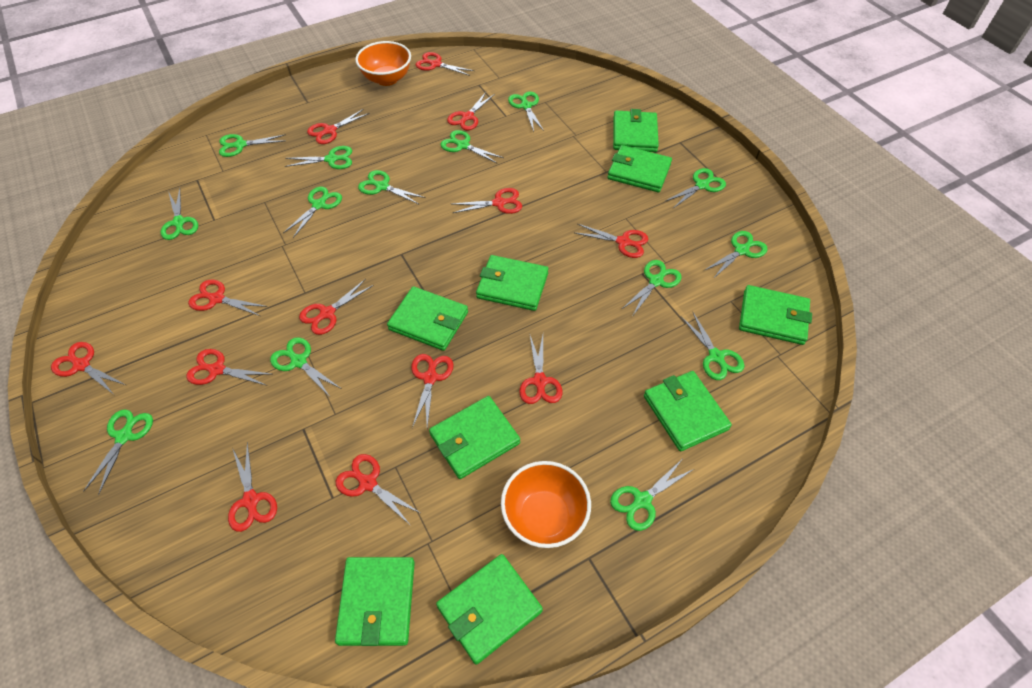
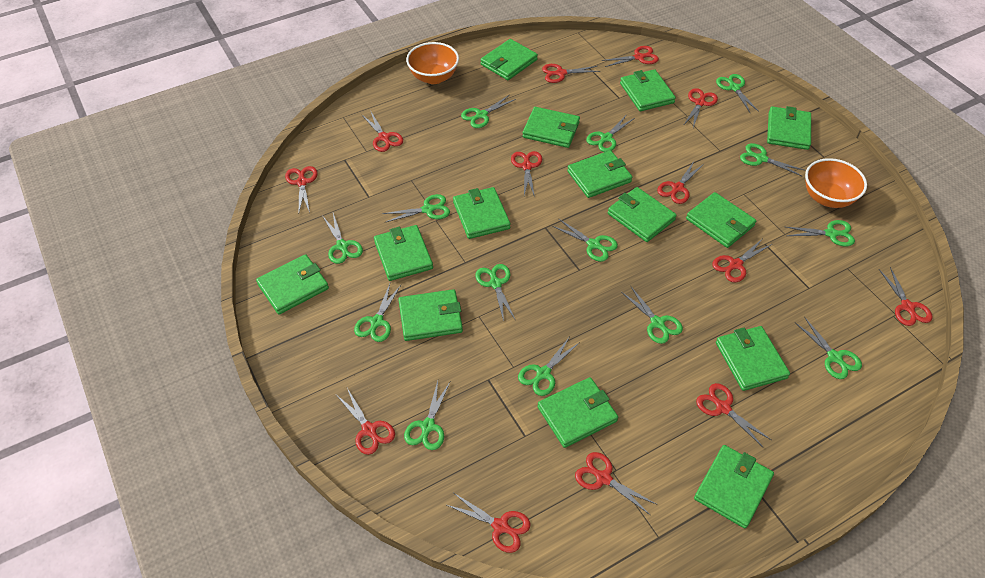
green wallet: [335,557,415,646] [387,286,468,351] [429,396,520,479] [436,554,543,665] [476,255,548,311] [608,145,672,192] [613,109,659,152] [644,371,732,452] [739,285,812,345] = 9 -> [256,254,329,315] [374,225,433,281] [398,289,463,341] [453,187,511,239] [481,39,538,80] [523,107,580,148] [537,377,618,448] [567,150,632,198] [608,187,677,242] [620,69,676,111] [686,192,756,248] [694,445,774,528] [716,326,790,391] [767,106,811,150] = 14

